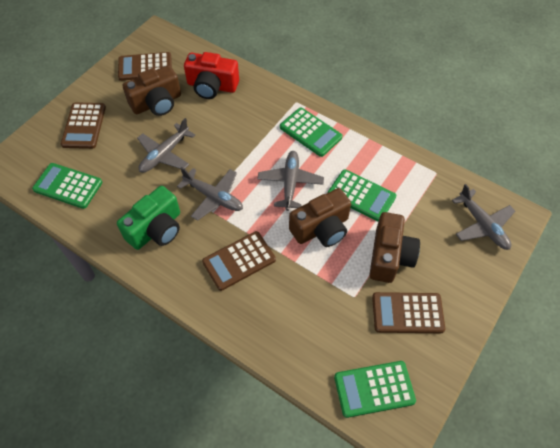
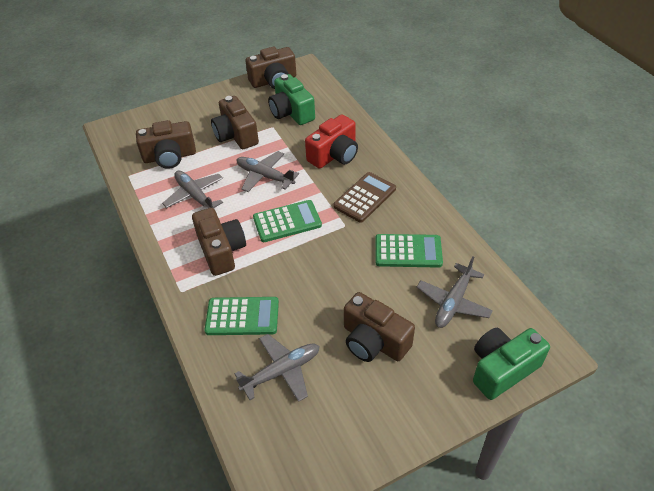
brown calculator: [61,102,106,149] [118,52,172,81] [202,231,276,291] [372,292,445,333] = 4 -> [333,172,396,223] = 1
brown camera: [123,65,181,116] [289,188,351,247] [369,212,420,283] = 3 -> [136,120,196,169] [192,208,246,276] [211,96,259,149] [245,47,296,89] [344,292,415,362] = 5
green calculator: [32,163,102,209] [280,108,342,157] [328,169,396,222] [334,361,416,418] = 4 -> [204,297,279,335] [253,200,322,242] [375,234,443,268] = 3
green camera: [117,186,180,250] = 1 -> [268,74,315,125] [473,328,550,400] = 2

